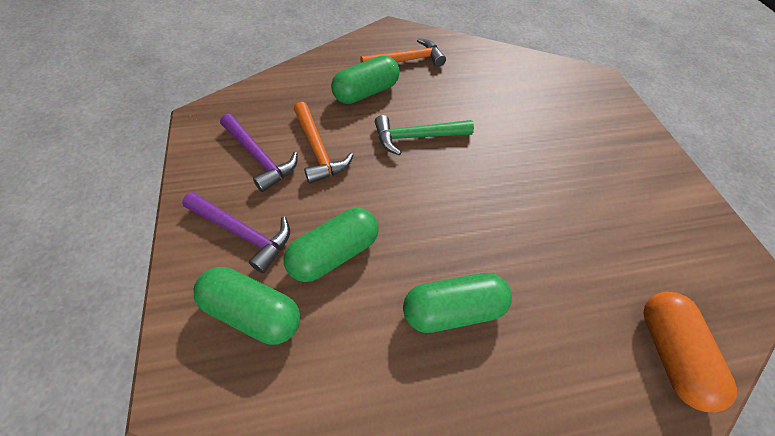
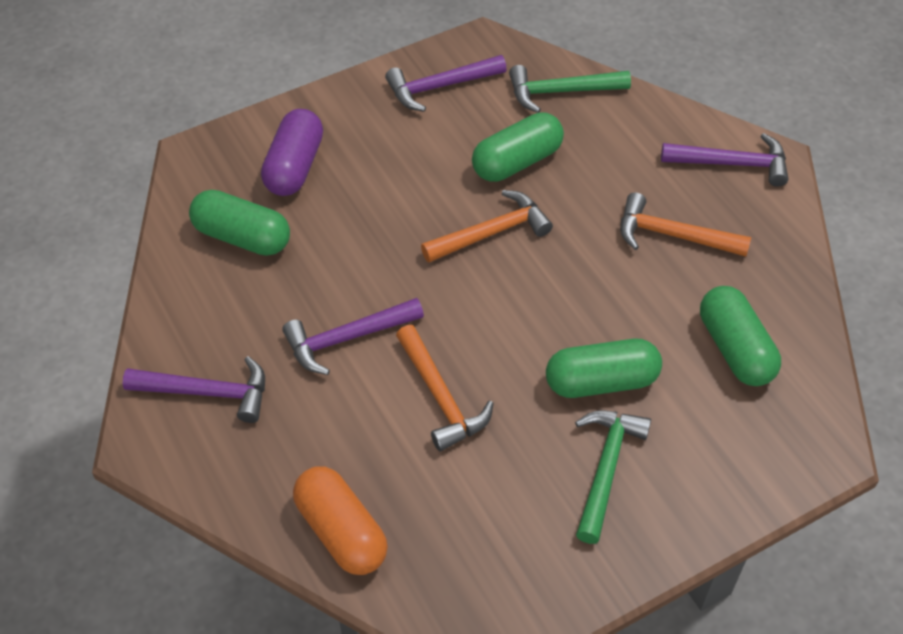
green hammer: [375,115,474,156] = 1 -> [509,65,631,113] [575,410,651,544] = 2
orange hammer: [294,102,353,184] [360,38,446,67] = 2 -> [396,325,494,451] [421,190,553,262] [620,192,751,257] = 3
purple capsule: none = 0 -> [261,109,323,196] = 1
purple hammer: [182,192,290,273] [220,114,298,192] = 2 -> [123,356,265,423] [282,298,424,375] [385,55,507,112] [661,133,789,187] = 4

